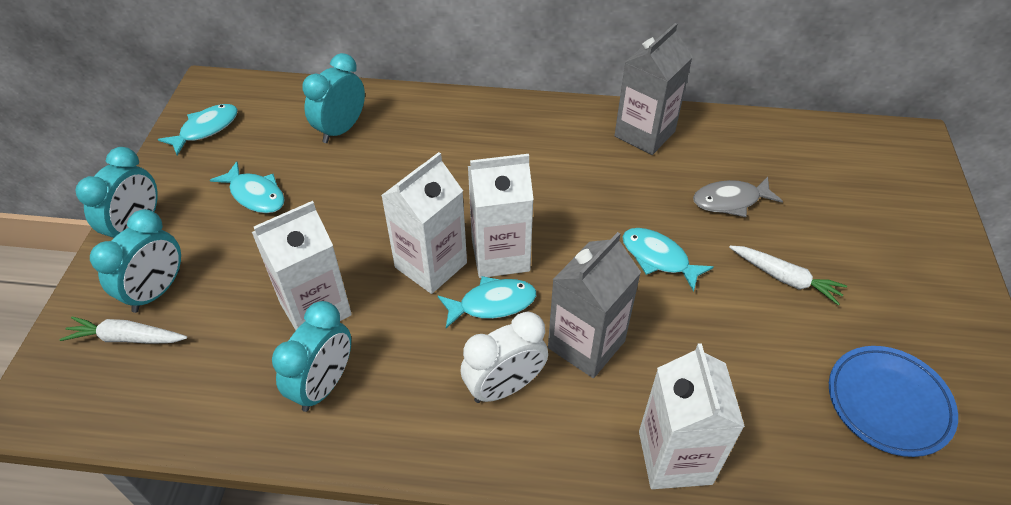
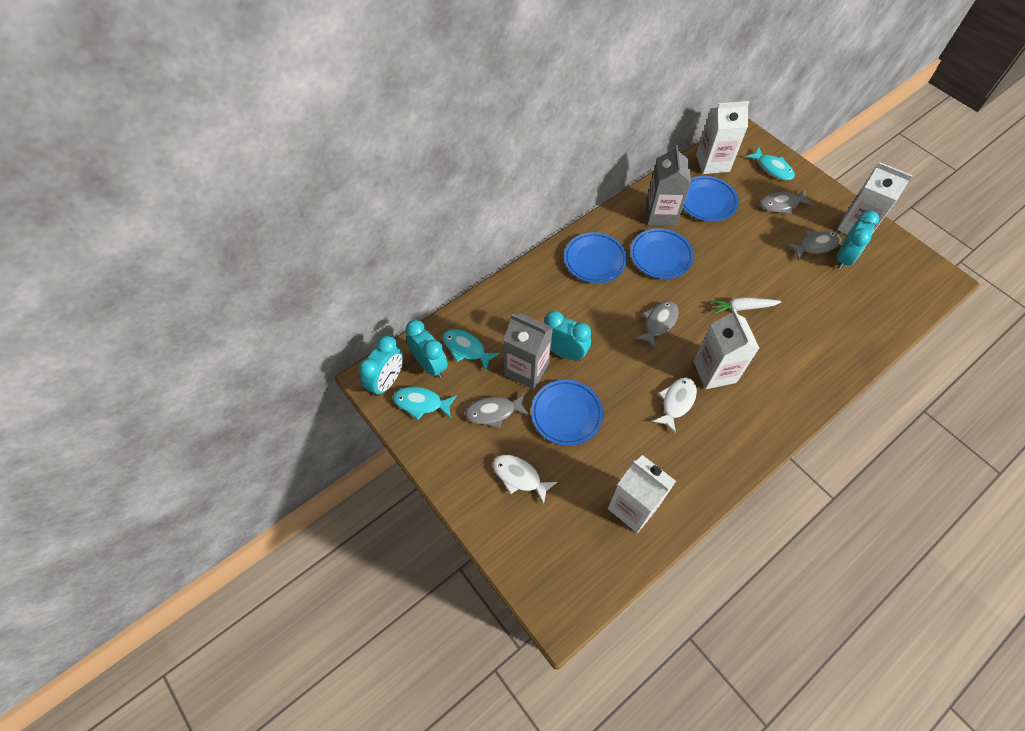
blue plate: [829,346,958,457] = 1 -> [531,380,603,446] [564,232,627,283] [630,228,694,279] [683,176,739,222] = 4
grey fish: [693,177,783,217] = 1 -> [465,393,529,429] [635,301,678,350] [760,190,814,215] [786,231,841,261] = 4
turquoise fish: [158,104,238,156] [210,161,285,213] [438,276,536,328] [622,228,714,292] = 4 -> [393,386,457,420] [443,329,500,370] [746,146,795,180] = 3
white carrot: [60,317,187,344] [729,246,847,305] = 2 -> [710,297,782,314] = 1
white clock: [461,312,548,403] = 1 -> none = 0
white fish: none = 0 -> [493,455,557,504] [652,377,697,434] = 2

